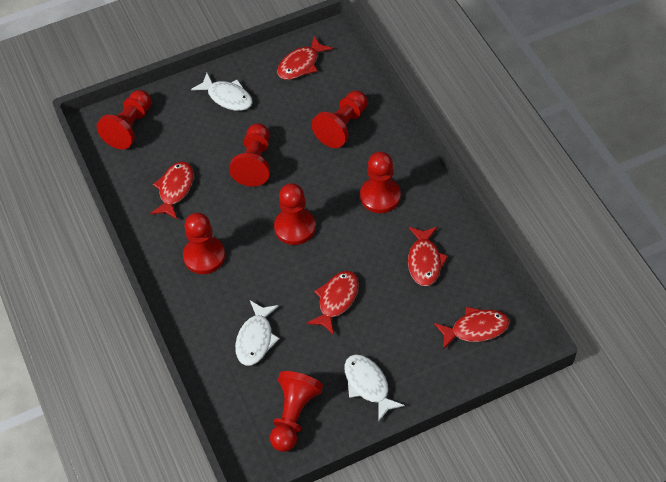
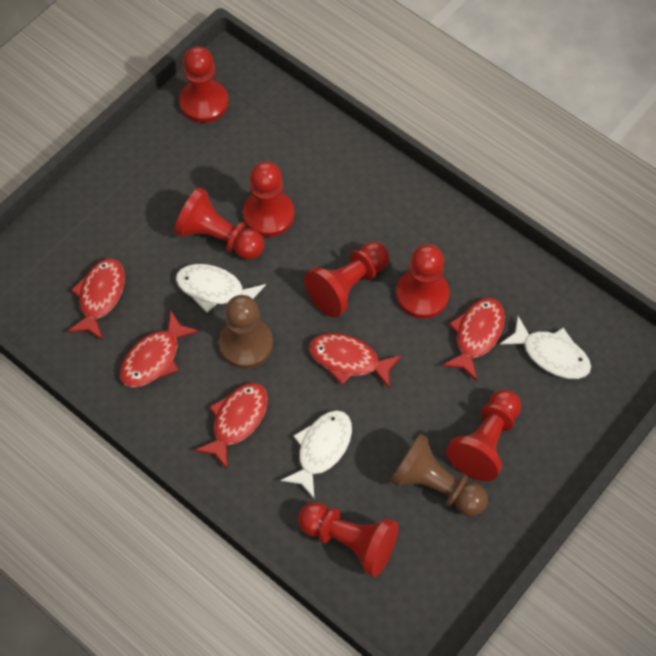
brown pawn: none = 0 -> [219,295,273,369] [390,433,488,516] = 2

